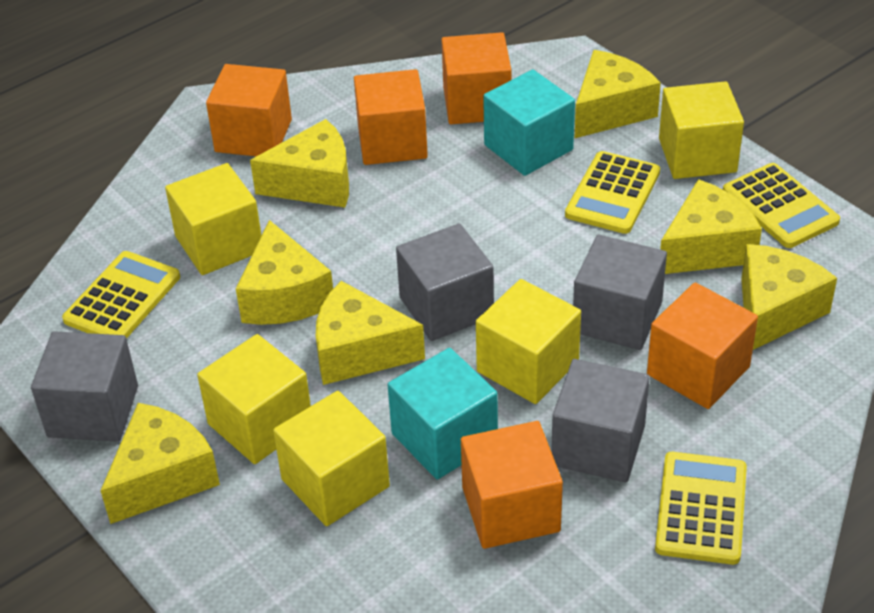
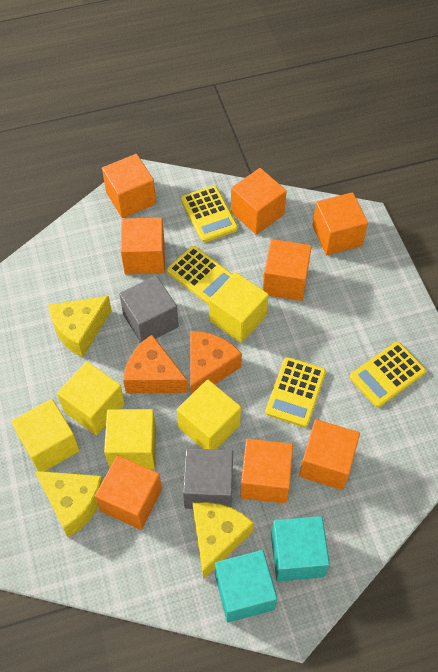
grey cube: [31,331,138,442] [396,223,494,341] [551,359,650,482] [573,235,667,350] = 4 -> [119,275,179,343] [183,448,233,509] = 2
orange cheese: none = 0 -> [123,335,188,393] [190,331,242,395] = 2
orange cube: [206,64,292,156] [354,69,428,165] [441,32,511,124] [461,421,563,549] [647,282,758,409] = 5 -> [95,455,162,530] [102,154,156,218] [121,217,165,274] [231,168,287,235] [240,439,293,503] [263,239,312,301] [299,419,360,490] [312,192,368,255] = 8
yellow cheese: [100,403,220,524] [236,220,333,325] [250,119,349,208] [316,281,425,385] [574,50,661,139] [660,179,762,274] [741,244,837,350] = 7 -> [34,471,103,538] [48,296,112,358] [193,502,254,580] = 3

